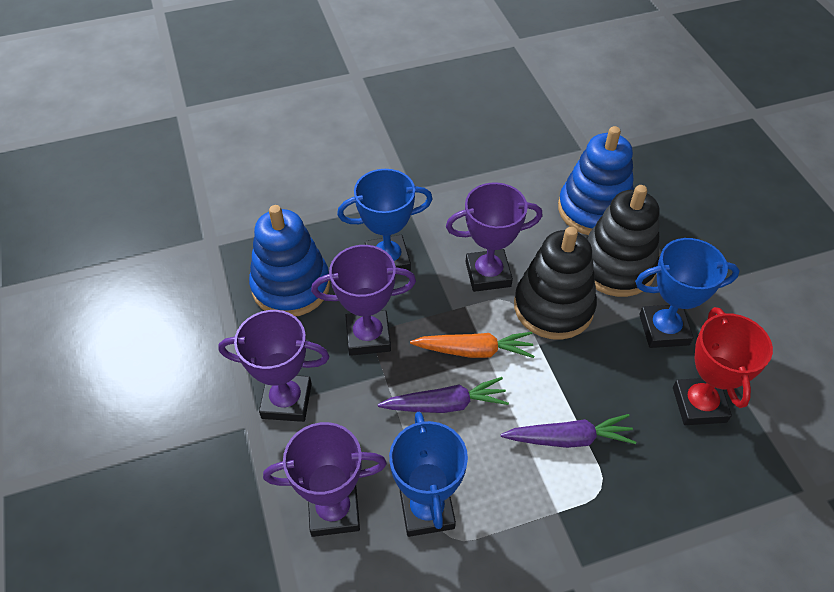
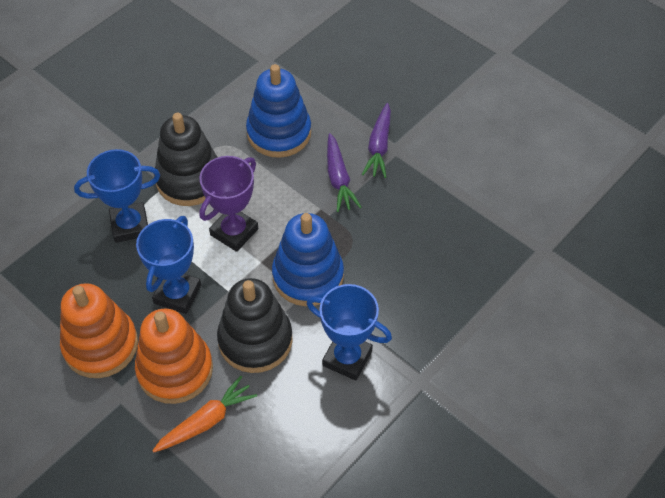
orange stacking toy: none = 0 -> [60,283,138,378] [135,309,213,404] = 2
purple trophy: [218,310,329,422] [263,422,387,537] [311,245,416,356] [446,182,542,292] = 4 -> [199,156,258,252] = 1
red trophy: [673,307,773,425] = 1 -> none = 0

